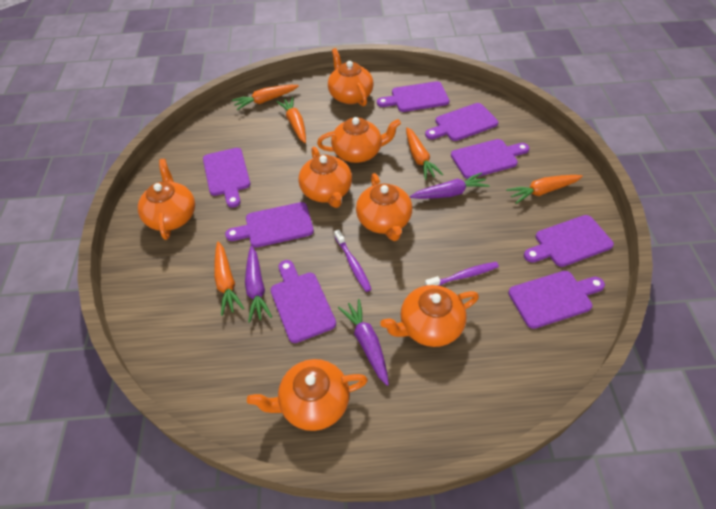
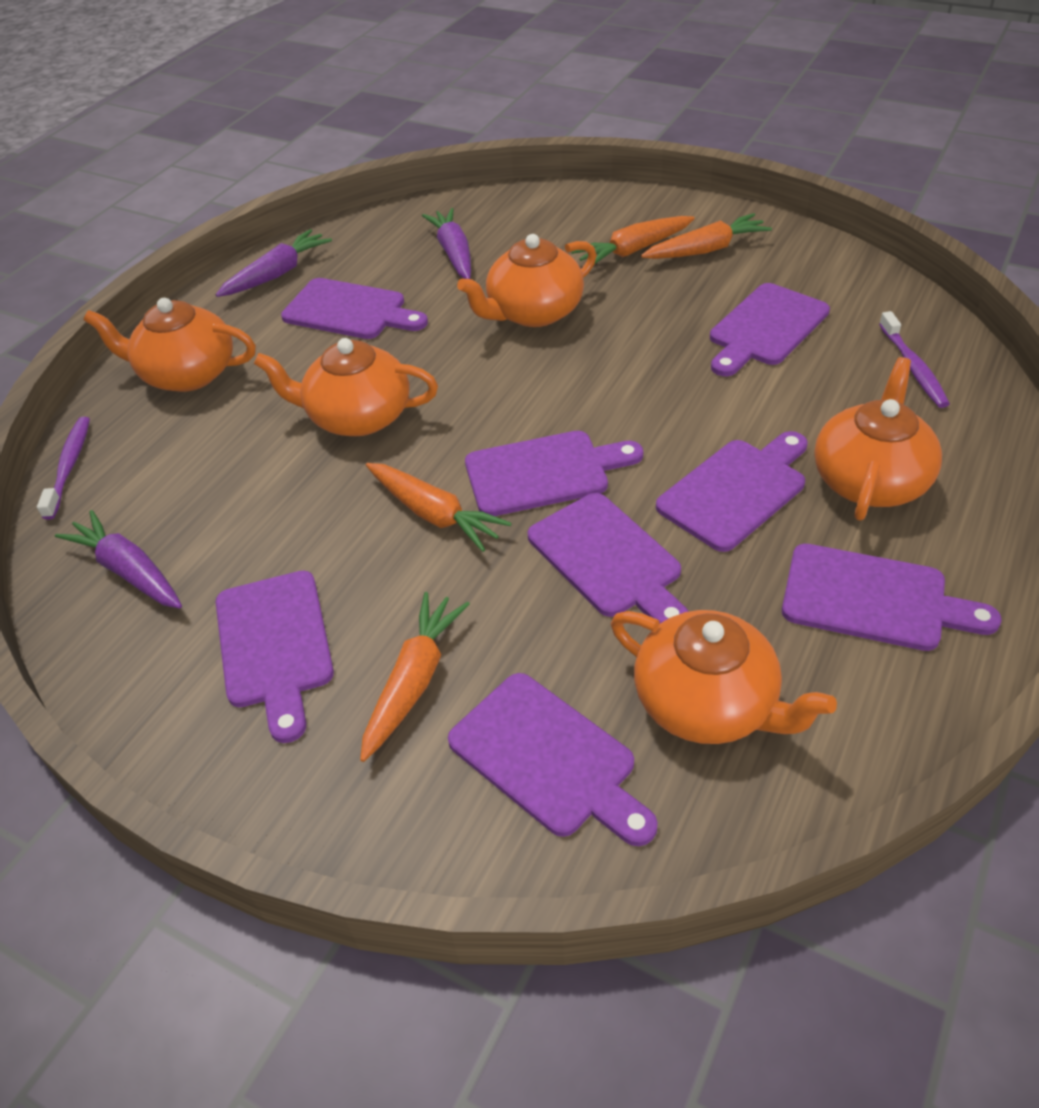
orange carrot: [214,241,245,316] [232,85,299,110] [277,97,306,143] [406,127,443,180] [506,175,583,204] = 5 -> [360,592,470,762] [366,463,512,552] [571,216,695,265] [641,213,772,259] = 4
orange teapot: [138,159,195,240] [247,359,368,431] [298,146,352,208] [317,117,401,163] [328,48,374,106] [356,173,412,241] [380,285,479,347] = 7 -> [84,298,256,392] [254,338,438,436] [457,234,597,327] [611,610,837,744] [814,357,942,521] = 5

